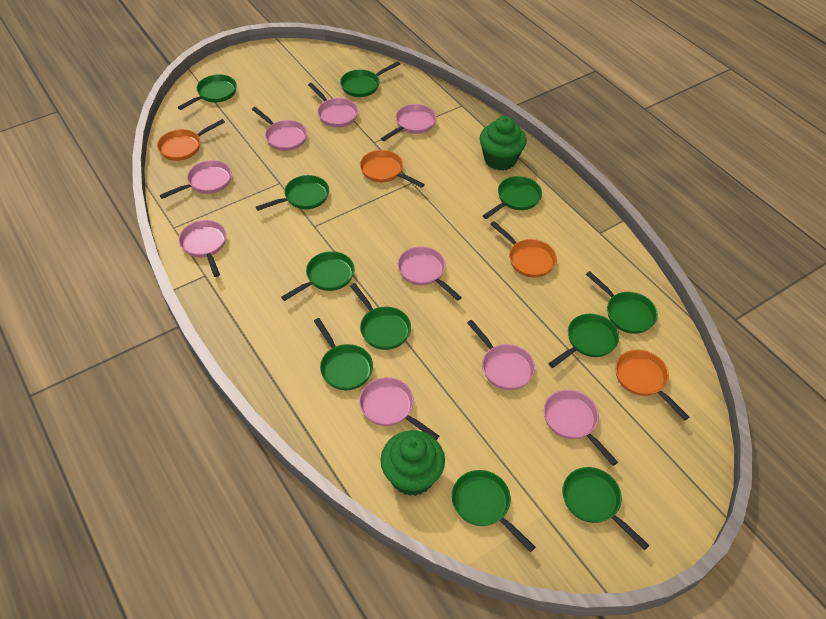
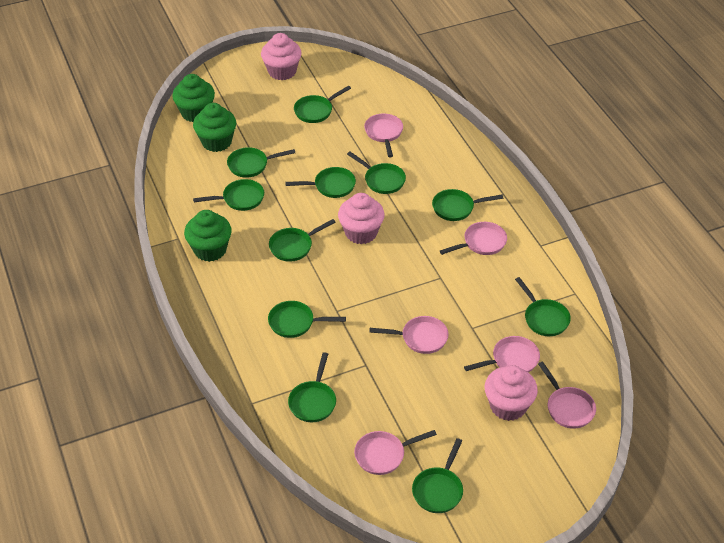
green cupcake: [380,430,445,496] [479,116,527,170] = 2 -> [172,74,215,122] [184,210,232,262] [193,103,236,152] = 3
orange pan: [157,119,225,161] [360,150,425,188] [490,221,557,278] [615,350,689,421] = 4 -> none = 0
pink cupcake: none = 0 -> [261,33,302,80] [338,193,384,244] [484,365,538,421] = 3
pink pan: [160,160,232,199] [179,220,226,277] [252,107,307,151] [308,83,358,127] [359,377,439,440] [381,104,436,141] [398,246,462,301] [467,320,535,390] [544,390,618,466] = 9 -> [354,430,437,475] [364,113,403,157] [369,316,449,354] [440,222,507,255] [464,336,540,372] [538,361,596,429] = 6

